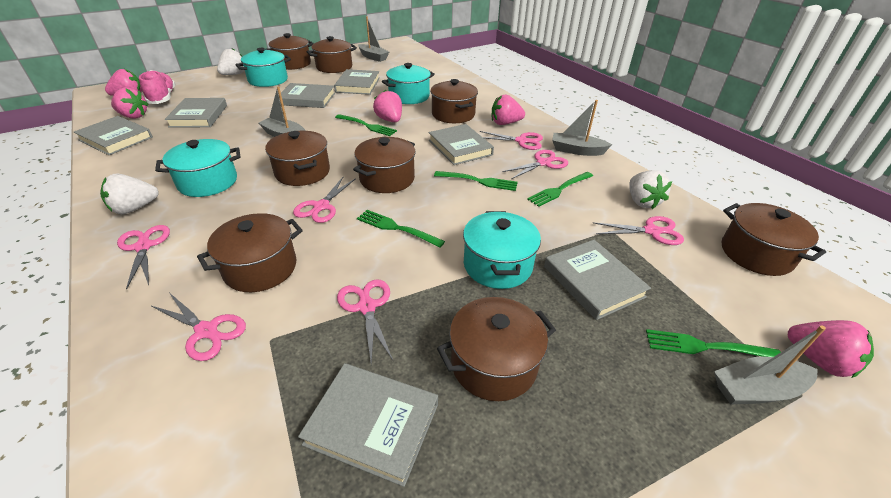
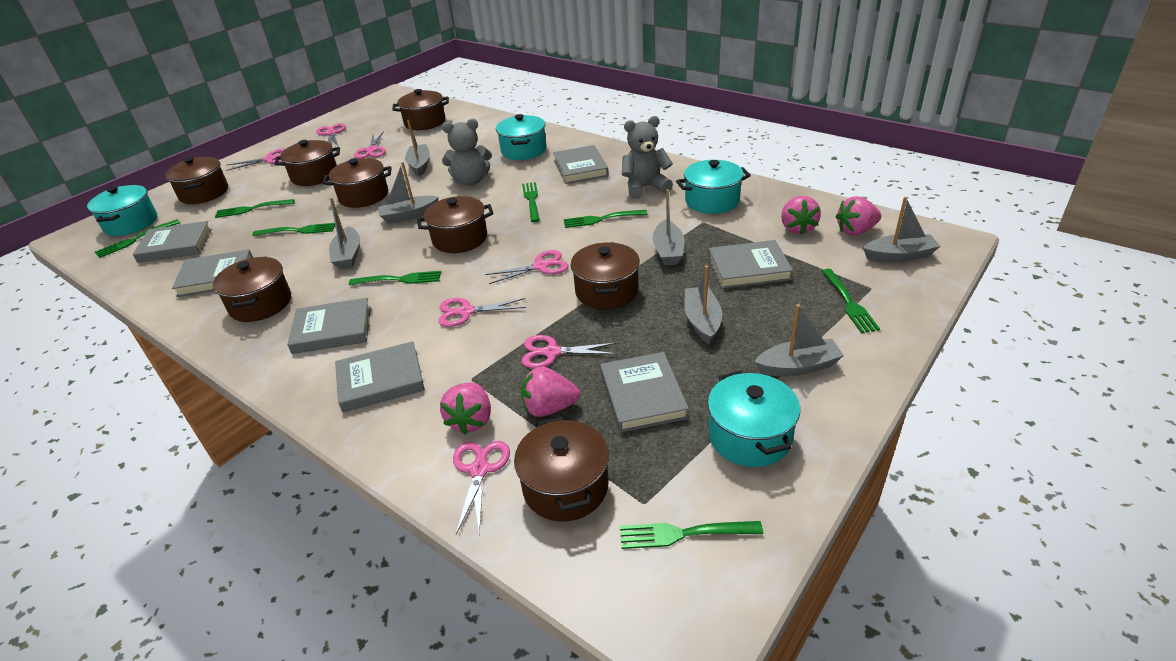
green fork: [335,114,397,136] [357,210,445,248] [434,171,518,191] [527,172,593,207] [646,329,781,357] = 5 -> [95,219,180,258] [215,199,295,218] [252,223,335,236] [349,271,441,285] [522,182,540,222] [564,210,648,228] [620,521,763,549] [821,269,880,333] = 8
grey boat: [259,86,306,137] [358,16,389,62] [552,100,612,156] [714,325,826,404] = 4 -> [329,198,360,269] [377,162,439,224] [405,120,430,177] [652,190,685,265] [684,265,722,344] [754,304,844,376] [863,197,940,263] = 7
grey teddy bear: none = 0 -> [442,118,492,186] [622,116,673,199] = 2
pink shoe: [139,70,176,104] = 1 -> none = 0
pink strawberry: [105,69,142,96] [111,87,149,119] [373,90,402,122] [492,95,525,125] [788,320,874,378] = 5 -> [440,382,491,435] [521,366,580,417] [781,196,821,235] [835,196,881,235] = 4
white strawberry: [100,174,159,214] [217,48,245,75] [629,170,672,209] = 3 -> none = 0

